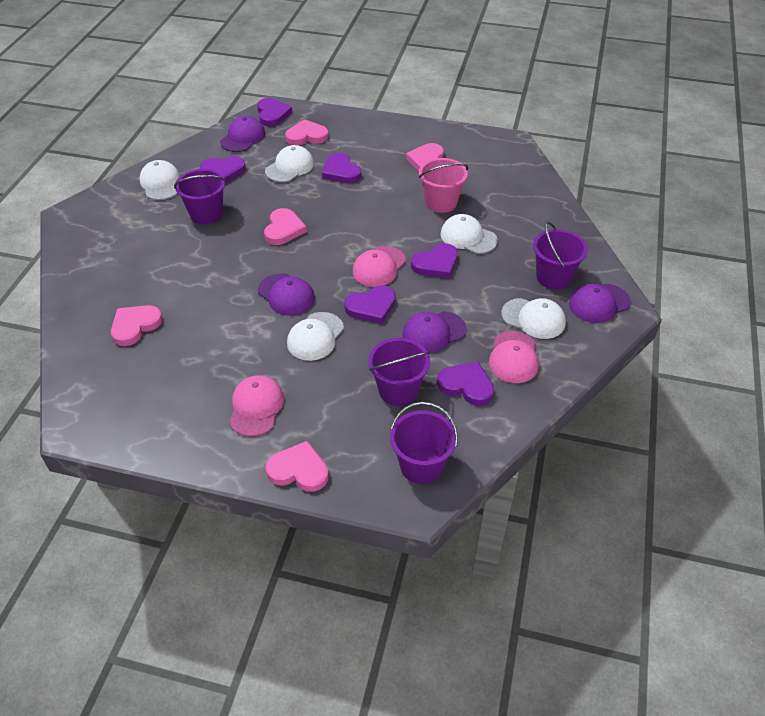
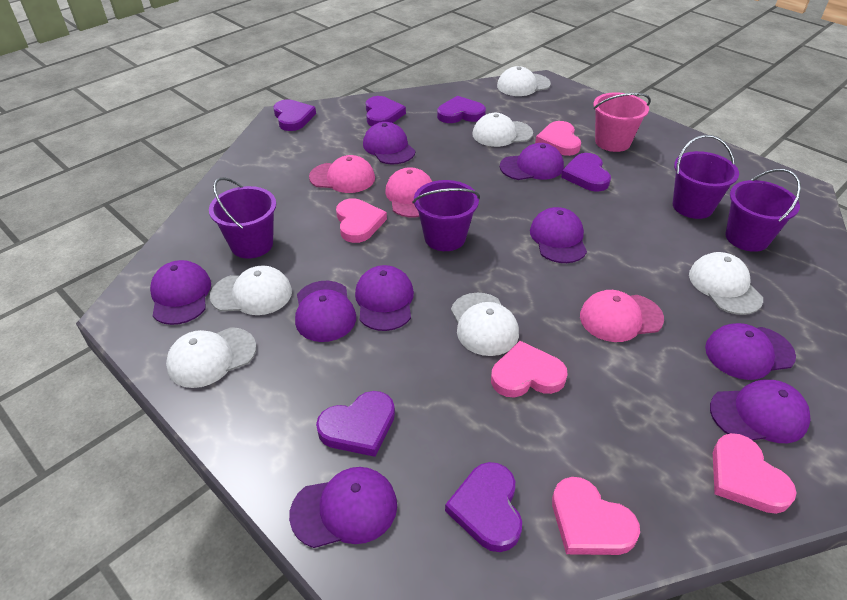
purple cap: [220,116,265,152] [258,274,315,316] [402,311,467,353] [569,283,631,323] = 4 -> [150,260,211,325] [289,467,397,548] [295,281,356,342] [355,265,414,331] [363,122,415,164] [500,143,564,180] [530,207,587,263] [705,323,796,380] [710,380,810,443] = 9
white cap: [140,160,180,200] [265,145,314,182] [287,312,344,361] [440,214,498,254] [501,298,566,339] = 5 -> [166,327,257,388] [210,265,292,315] [451,293,519,356] [472,113,533,147] [497,66,551,96] [689,252,763,315] = 6

